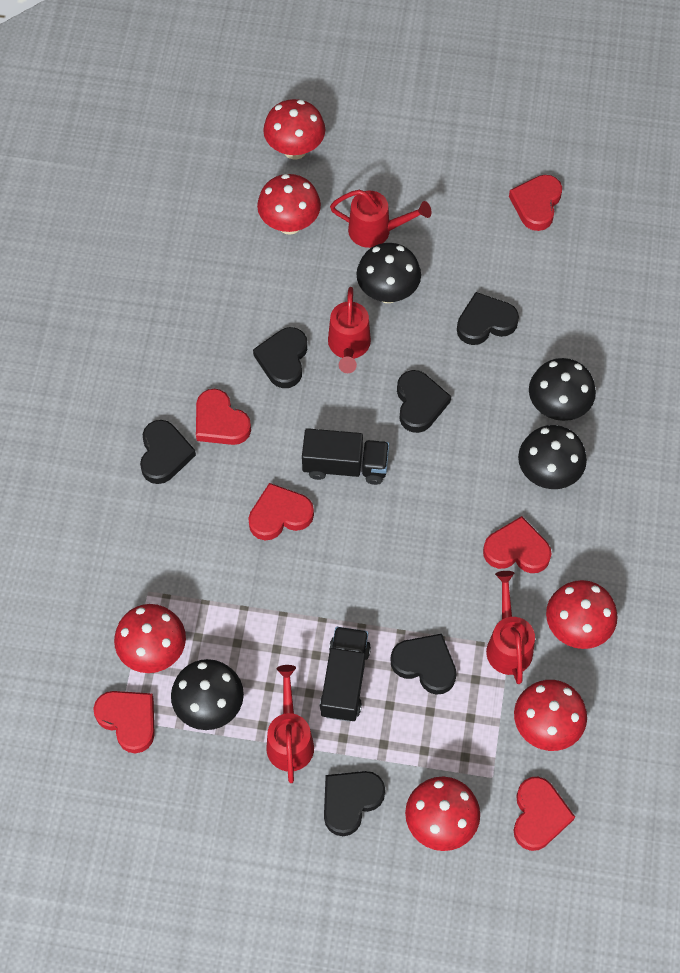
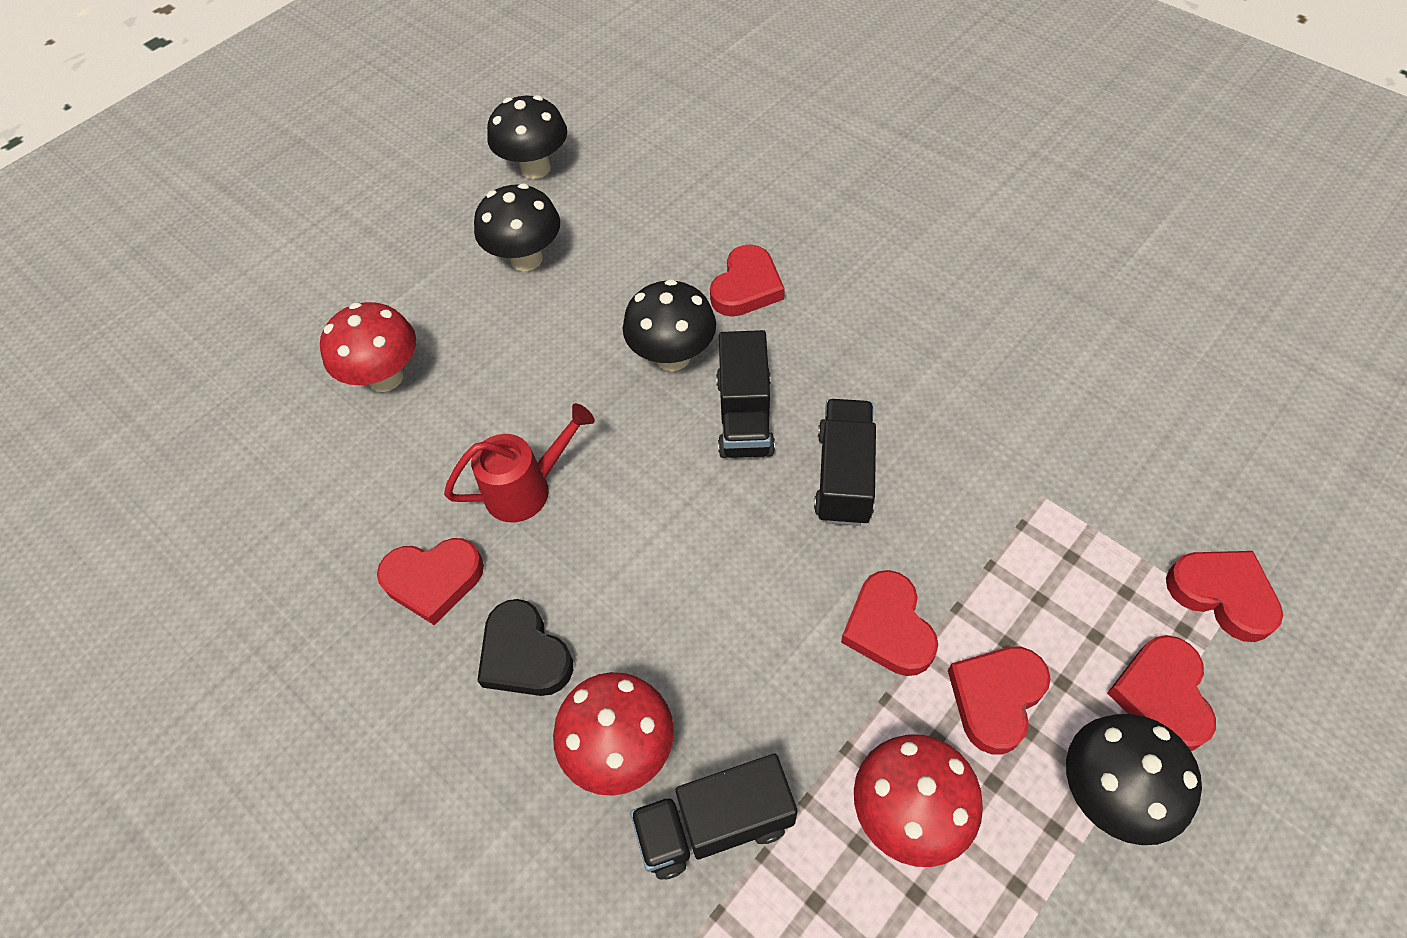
black heart: [140,420,196,484] [253,327,307,388] [324,771,385,836] [391,634,456,695] [397,370,451,433] [457,292,519,345] = 6 -> [477,599,573,696] = 1
black truck: [302,428,389,485] [320,627,371,722] = 2 -> [630,754,798,880] [716,330,775,458] [814,399,876,526] = 3
red mushroom: [114,604,186,673] [257,174,321,235] [263,99,325,160] [405,777,480,851] [514,680,587,751] [546,580,618,649] = 6 -> [320,302,416,392] [553,672,674,796] [854,734,983,867] = 3
red watering can: [266,665,314,783] [328,287,371,373] [330,190,431,248] [486,571,535,684] = 4 -> [444,403,595,523] = 1

